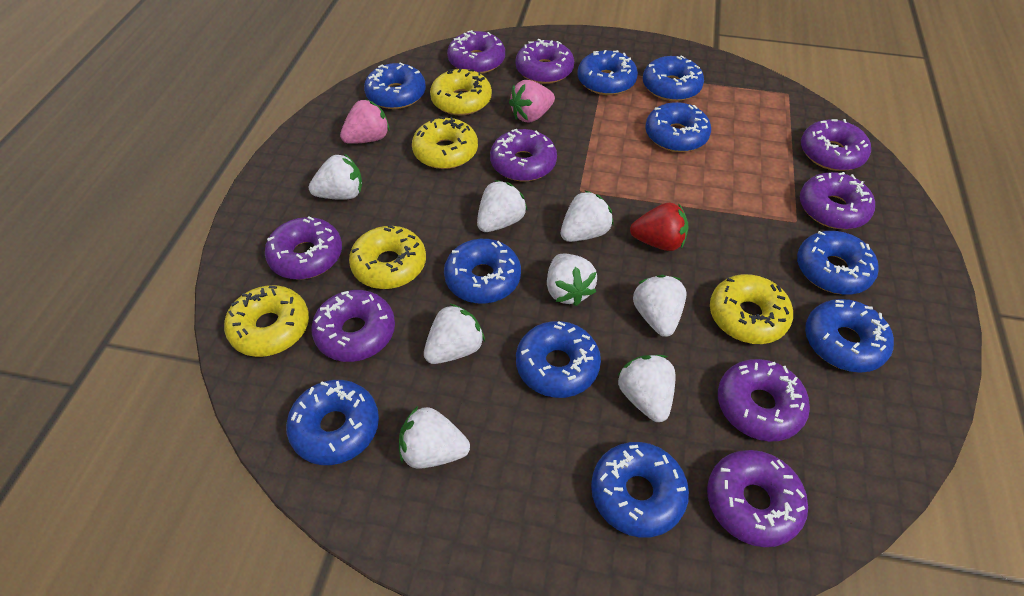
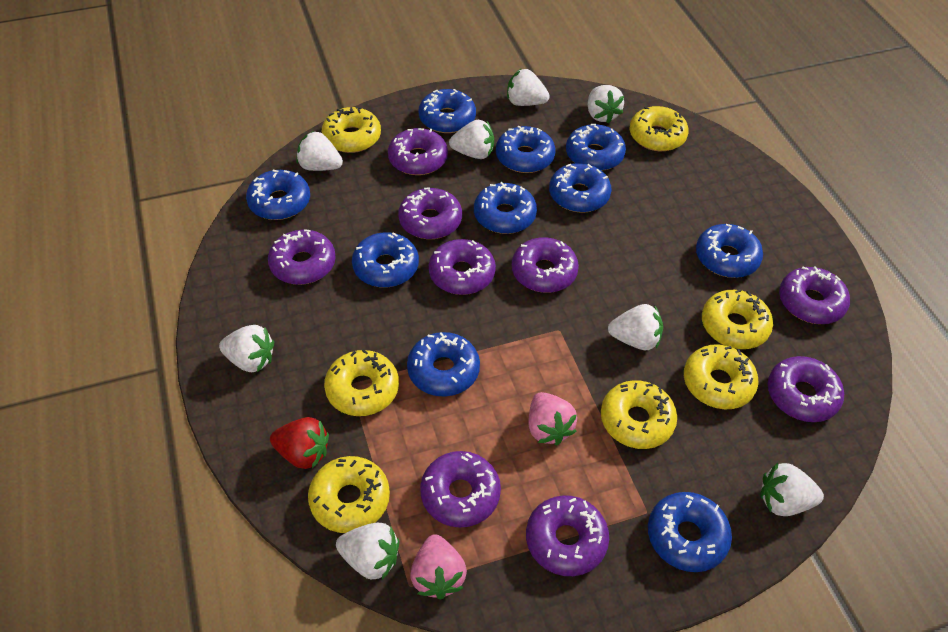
yellow donut: [224,285,309,357] [349,225,426,289] [412,116,478,169] [430,68,492,115] [710,274,793,344] = 5 -> [308,456,390,533] [322,107,381,153] [324,349,399,416] [601,380,677,449] [630,106,689,151] [684,344,758,409] [702,289,773,349] = 7

